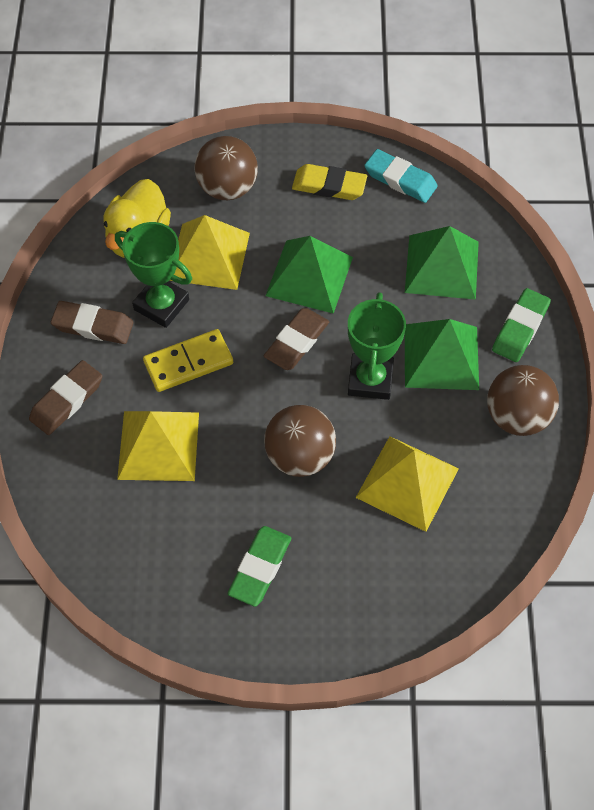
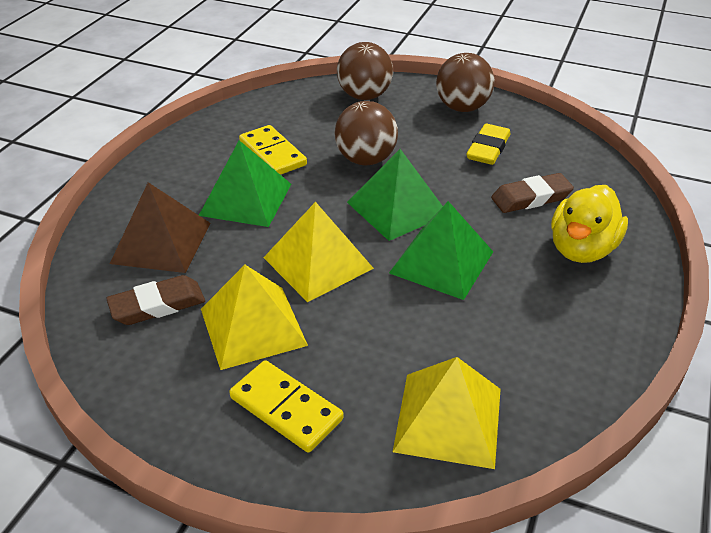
brown eraser: [29,360,102,435] [51,301,134,344] [264,308,329,370] = 3 -> [106,275,205,325] [491,173,574,213] = 2
brown pyramid: none = 0 -> [110,182,211,273] = 1
green eraser: [228,526,291,607] [492,288,551,362] = 2 -> none = 0
green trophy: [115,222,192,328] [348,292,406,400] = 2 -> none = 0
turquoise eraser: [364,149,438,203] = 1 -> none = 0
yellow domino: [143,329,233,392] = 1 -> [229,360,343,453] [239,125,307,175] = 2

